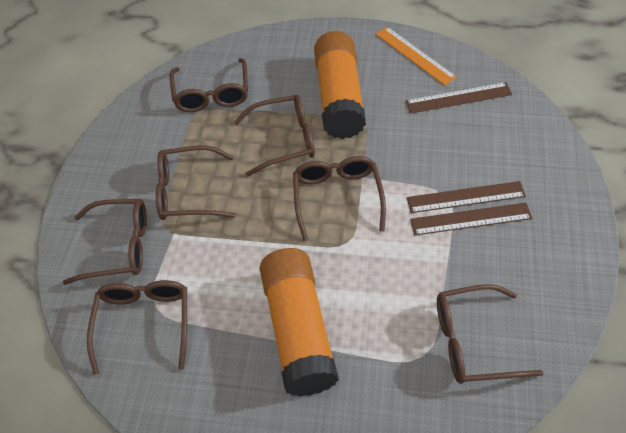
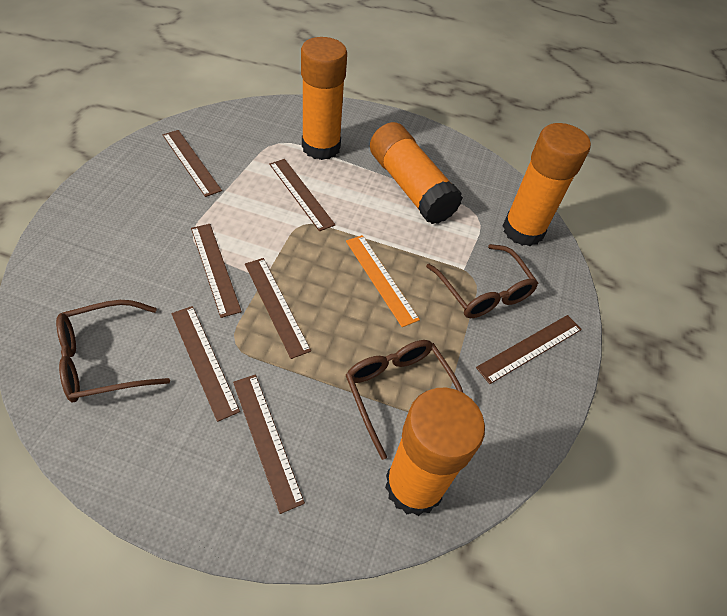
brown glasses: [63,199,147,285] [87,280,187,375] [156,146,236,220] [170,58,248,112] [234,95,315,177] [293,156,386,241] [437,284,543,384] = 7 -> [56,300,170,402] [346,340,463,460] [426,244,539,318] = 3
brown ruler: [406,82,512,114] [407,181,526,213] [410,203,532,235] = 3 -> [163,130,222,197] [171,306,240,422] [191,224,242,318] [233,374,305,514] [245,258,311,359] [269,159,335,231] [476,315,582,384] = 7
orange glue stick: [259,248,339,396] [314,31,366,139] = 2 -> [301,37,347,160] [370,122,463,224] [385,388,485,516] [503,123,591,246] = 4

